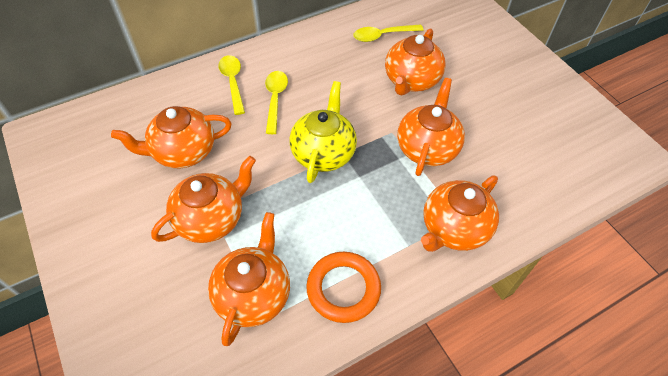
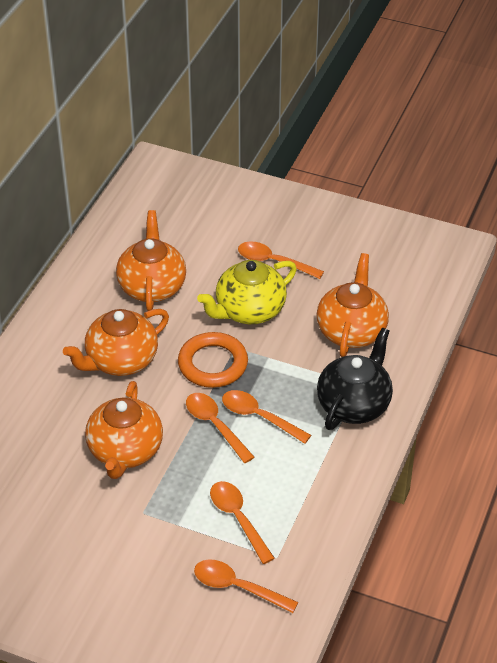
black teapot: none = 0 -> [317,327,393,430] = 1
orange spoon: none = 0 -> [186,393,254,463] [194,560,298,613] [210,481,275,564] [222,390,311,444] [238,242,324,279] = 5
orange teapot: [111,106,232,168] [151,156,256,243] [208,212,290,346] [385,29,446,95] [397,78,465,176] [421,176,499,252] = 6 -> [63,309,169,376] [85,381,163,479] [116,210,186,311] [316,253,389,357] = 4
yellow spoon: [218,55,245,115] [265,71,288,134] [353,24,424,42] = 3 -> none = 0

